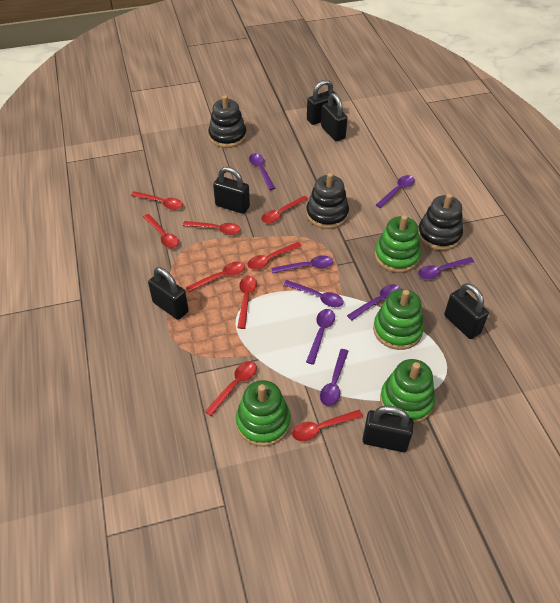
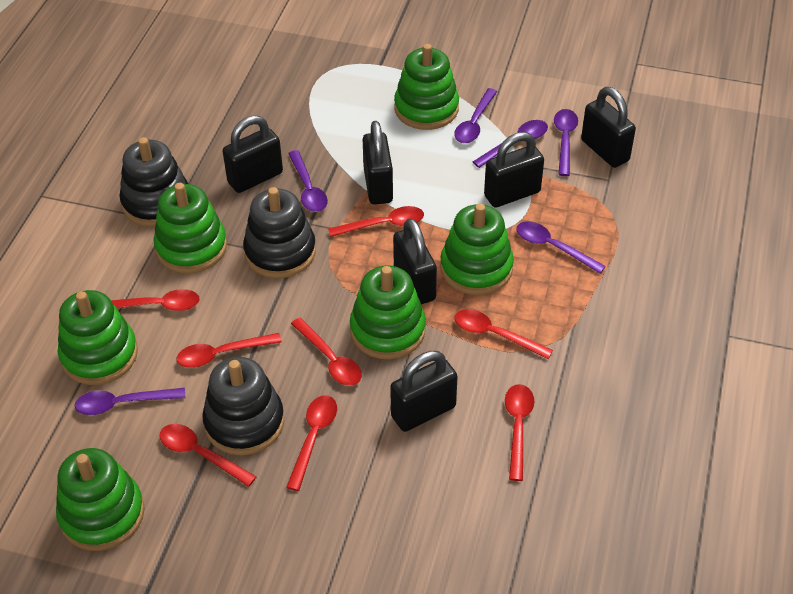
green stacking toy: [236,380,291,447] [373,289,424,350] [375,215,421,273] [380,359,435,424] = 4 -> [56,448,145,551] [58,290,138,385] [154,183,227,273] [350,265,426,359] [394,44,459,130] [440,203,514,295] = 6
purple spoon: [249,153,275,190] [272,256,334,273] [283,280,344,307] [306,309,335,365] [320,349,349,406] [347,284,401,321] [376,175,415,208] [418,257,474,279] = 8 -> [75,388,186,415] [288,150,328,212] [454,88,497,143] [473,120,548,168] [516,221,606,273] [554,109,578,176] = 6
red spoon: [131,191,183,210] [143,214,179,248] [183,221,241,235] [186,262,245,292] [205,361,257,416] [237,276,257,329] [247,242,302,269] [261,196,308,223] [292,410,363,441] = 9 -> [111,289,200,311] [160,424,256,487] [176,333,282,368] [286,395,337,491] [291,318,362,386] [328,206,424,237] [454,309,553,359] [505,384,534,481] = 8

